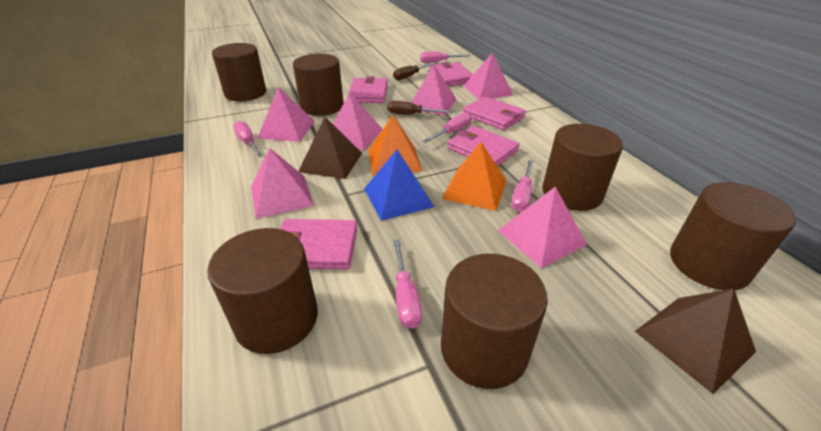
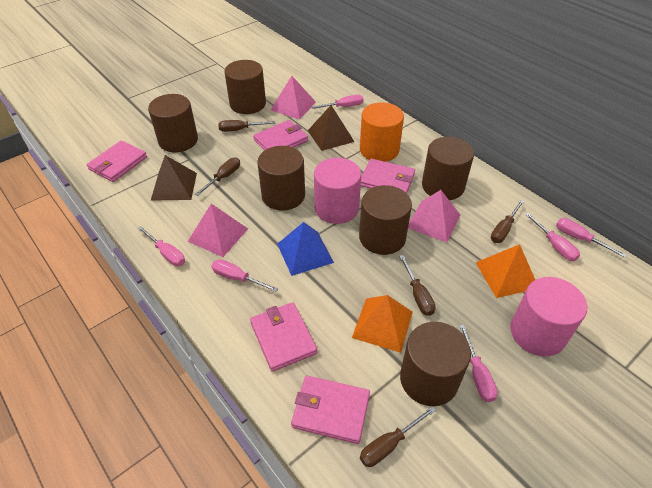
brown screwdriver: [387,101,453,114] [393,62,436,80] = 2 -> [195,157,240,196] [218,120,275,132] [360,407,436,467] [399,255,436,316] [491,200,524,243] = 5
orange cylinder: none = 0 -> [360,102,404,162] = 1
pink cylinder: none = 0 -> [314,158,361,224] [510,277,587,357] = 2
pink pyramid: [251,148,314,219] [257,87,315,142] [333,92,382,150] [411,65,457,115] [464,52,513,99] [498,186,587,268] = 6 -> [188,204,248,257] [271,76,316,119] [408,190,460,242] = 3
pink screwdriver: [233,121,263,157] [393,239,422,329] [420,52,471,63] [423,112,472,143] [511,160,534,212] = 5 -> [137,226,185,266] [211,259,278,292] [311,94,363,109] [459,325,498,402] [525,212,580,261] [556,218,626,258] = 6

